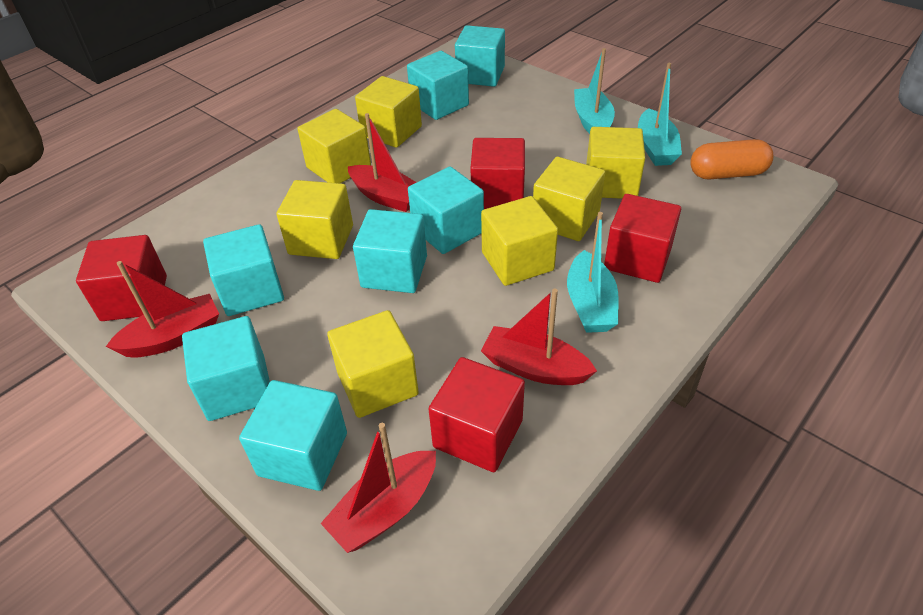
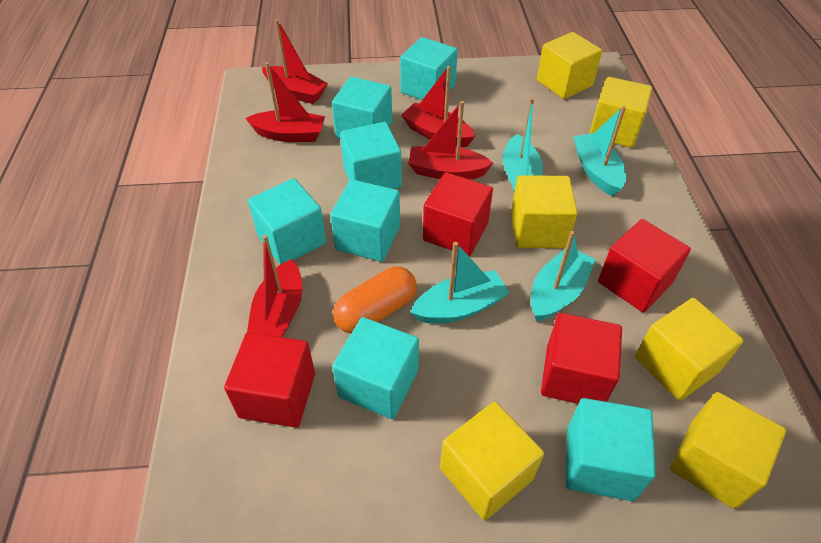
red boat: [106,261,219,358] [320,423,436,553] [348,113,417,212] [481,288,597,385] = 4 -> [245,62,325,142] [247,235,302,337] [262,19,328,104] [401,66,475,147] [408,101,493,180] = 5
turquoise boat: [567,212,619,333] [574,48,615,134] [638,63,682,166] = 3 -> [410,242,509,324] [503,98,543,193] [531,230,596,322] [573,106,626,196] = 4
yellow cube: [276,180,353,259] [298,109,371,183] [327,310,419,418] [355,76,422,148] [481,196,558,286] [533,157,605,241] [586,127,645,199] = 7 -> [440,402,544,520] [511,175,578,248] [537,32,602,99] [589,77,652,148] [635,298,744,401] [670,392,786,509] = 6

